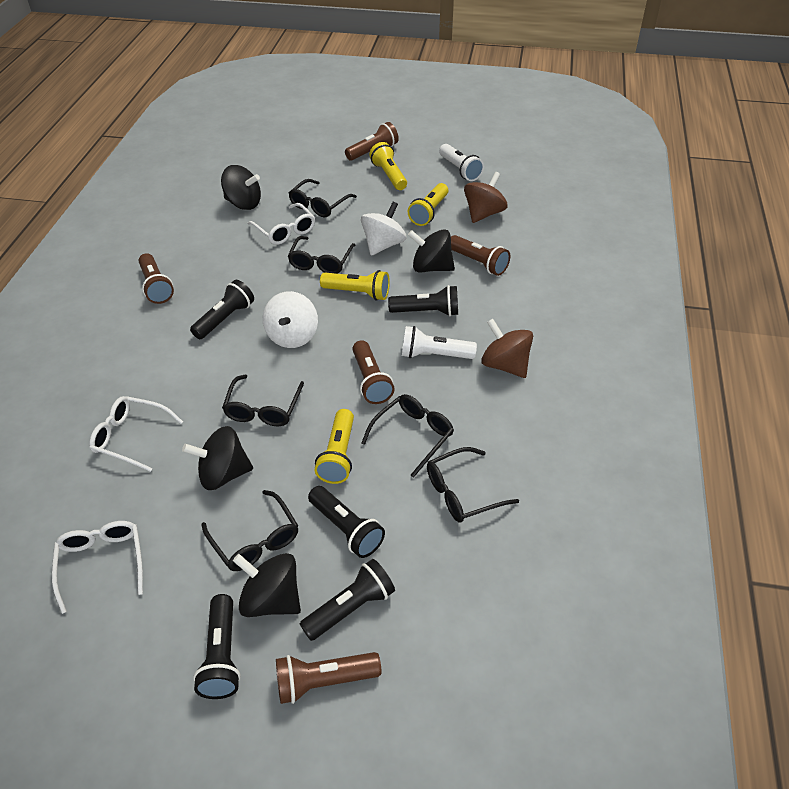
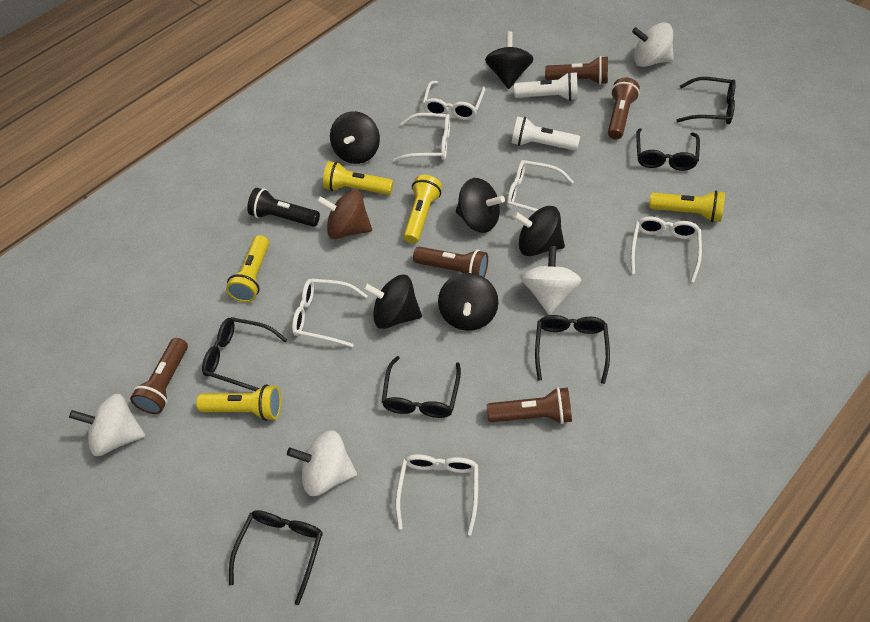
black flashlight: [190,280,254,339] [193,594,241,699] [300,559,395,641] [308,486,385,558] [388,285,458,316] = 5 -> [247,188,320,227] = 1
black spinning top: [182,426,253,490] [221,165,261,210] [233,553,301,617] [408,229,455,273] = 4 -> [330,111,380,164] [363,275,422,329] [438,273,498,331] [456,178,505,233] [485,31,534,89] [513,206,565,256] = 6
brown spinning top: [464,172,508,223] [481,319,533,378] = 2 -> [316,190,372,239] = 1
white glasses: [52,521,143,614] [89,396,183,472] [248,203,315,245] = 3 -> [292,278,368,347] [393,113,450,162] [396,454,478,535] [423,81,485,120] [507,160,574,212] [631,216,702,283] = 6
white spinning top: [263,291,318,348] [361,202,406,256] = 2 -> [69,394,145,456] [287,430,357,496] [521,246,581,315] [632,23,674,67] = 4
yellow flashlight: [315,409,354,484] [320,270,390,301] [369,142,407,190] [408,183,448,226] = 4 -> [196,384,281,421] [226,235,269,302] [323,161,393,195] [403,175,442,243] [649,190,725,222] = 5

